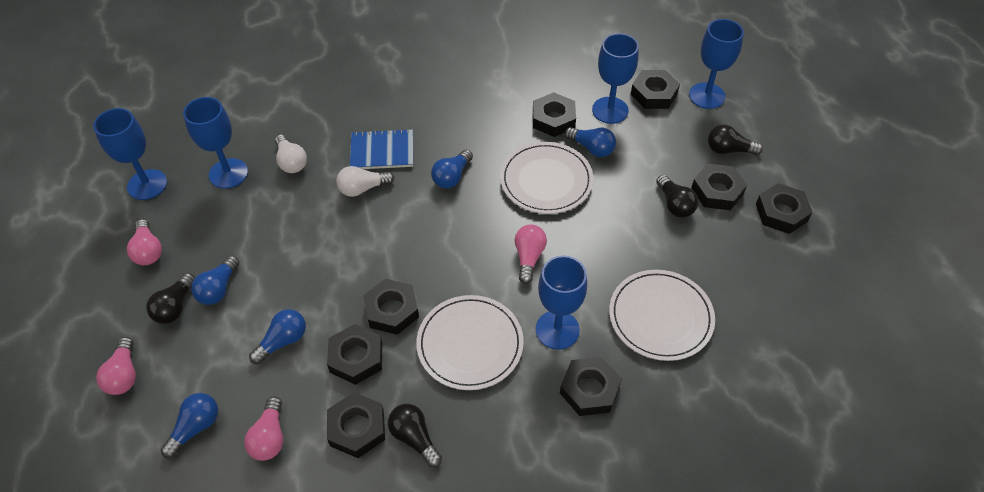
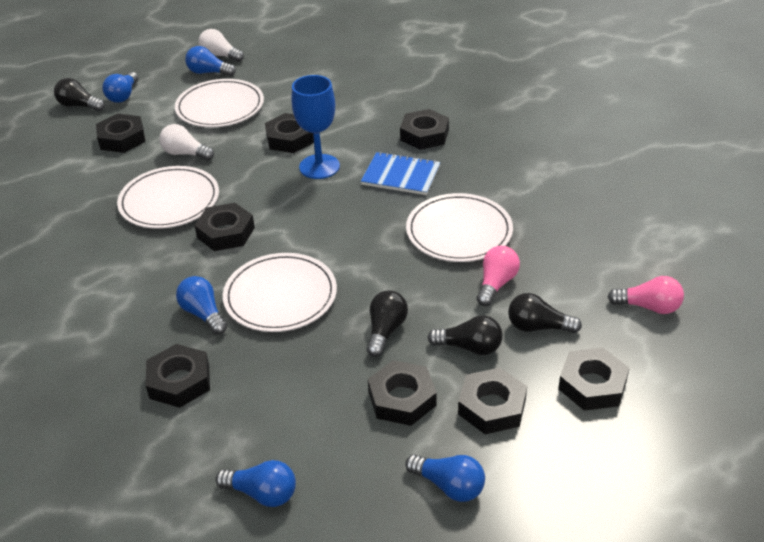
blue goblet: [93,108,167,200] [183,97,248,189] [536,255,587,350] [592,33,639,124] [689,19,744,109] = 5 -> [291,75,340,179] = 1
pink light bulb: [96,337,136,395] [127,219,162,265] [244,396,283,461] [515,225,547,284] = 4 -> [477,246,520,306] [608,276,684,314] = 2
white plate: [416,295,524,390] [500,142,593,214] [609,270,715,361] = 3 -> [117,166,219,229] [175,79,264,127] [223,253,337,332] [406,193,513,262] = 4

